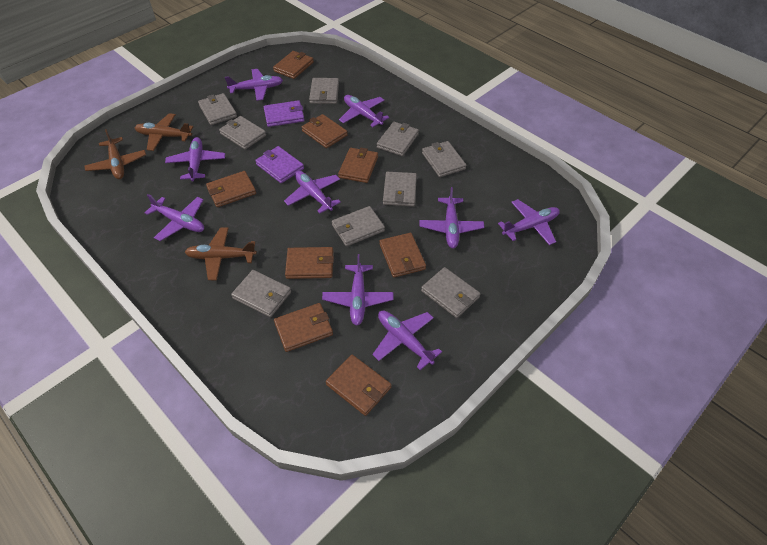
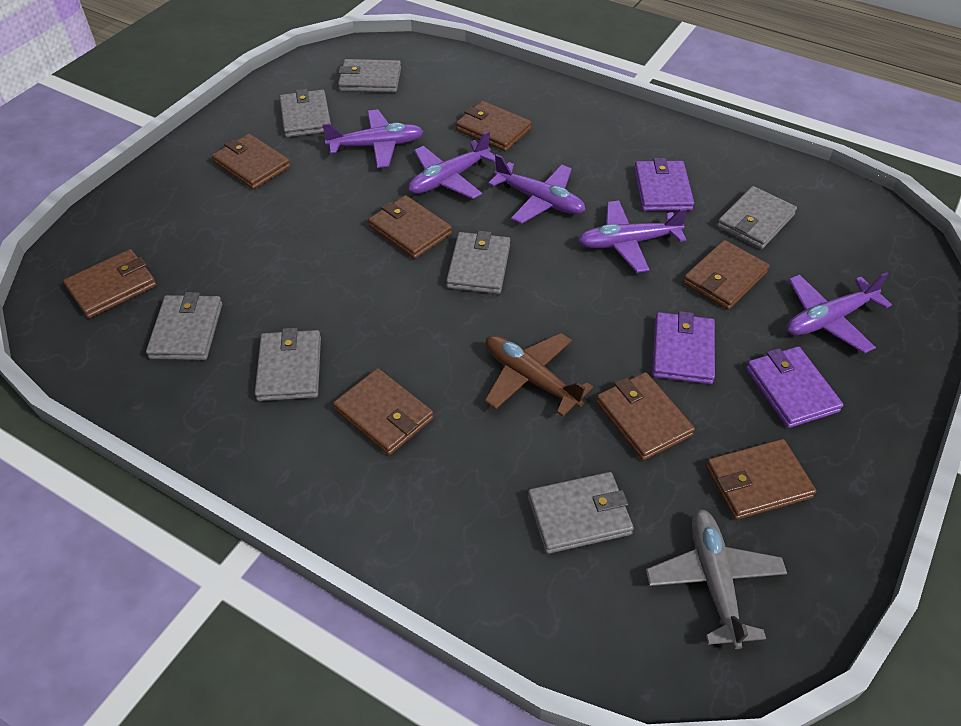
brown plane: [85,129,146,179] [135,113,193,151] [185,227,257,280] = 3 -> [485,333,593,417] = 1
grey plane: none = 0 -> [646,509,787,649] = 1
grey wallet: [198,93,237,125] [219,116,266,150] [231,270,291,317] [309,78,339,104] [332,206,385,246] [377,122,419,156] [383,172,417,206] [421,267,480,318] [422,141,466,177] = 9 -> [146,292,222,360] [254,328,321,401] [279,89,331,137] [338,59,401,93] [446,231,510,294] [528,472,634,554] [717,186,797,249] = 7
purple plane: [145,194,204,241] [165,137,225,182] [225,69,283,101] [284,171,341,213] [322,254,394,326] [339,95,389,127] [373,310,442,370] [419,187,484,248] [498,199,560,245] = 9 -> [322,109,424,168] [408,131,495,199] [488,154,585,224] [578,201,688,273] [787,272,892,354] = 5
purple wallet: [255,146,304,183] [264,100,304,127] = 2 -> [634,158,694,211] [652,311,715,384] [746,346,843,428] = 3

